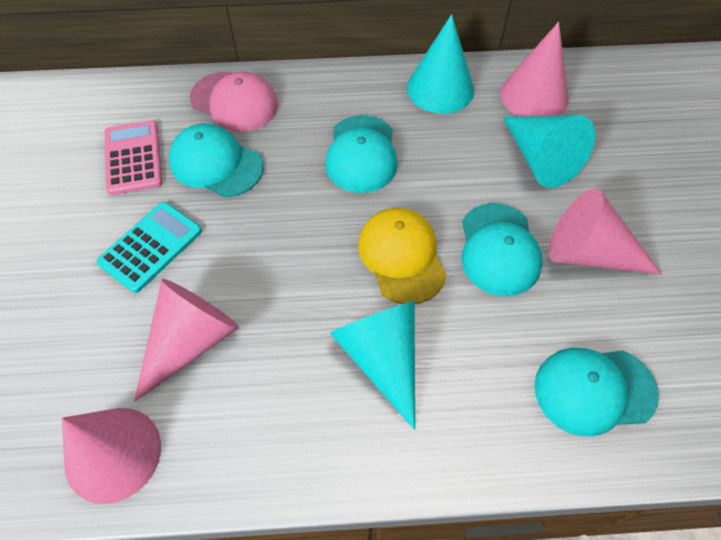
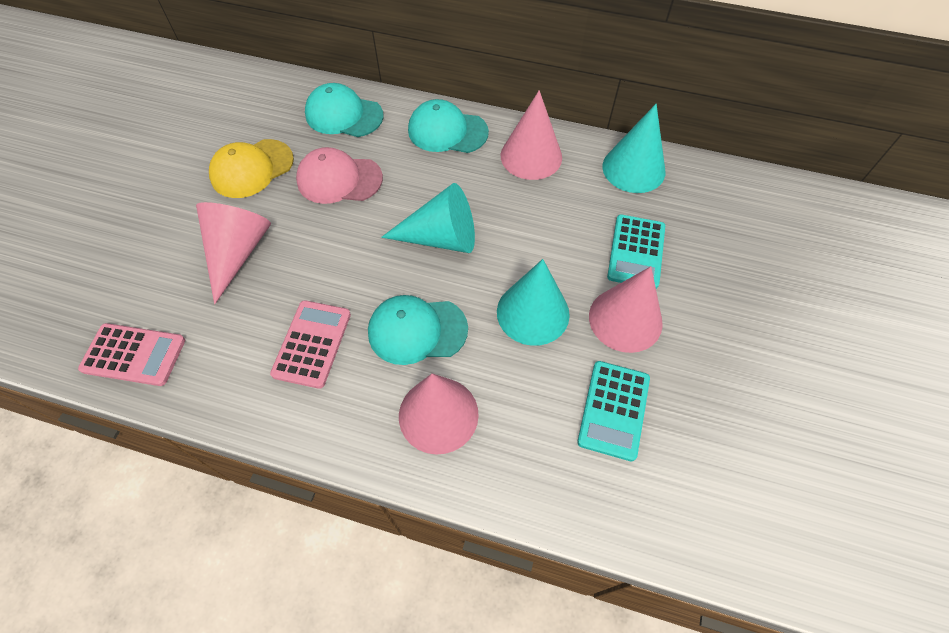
pink calculator: [105,120,162,195] = 1 -> [78,323,185,386] [270,300,351,389] = 2
turquoise calculator: [96,202,202,293] = 1 -> [577,361,650,462] [607,214,665,289] = 2
turquoise cap: [169,123,264,197] [325,115,398,193] [462,203,543,296] [534,348,659,437] = 4 -> [305,83,383,137] [368,295,468,365] [408,99,489,153] = 3

